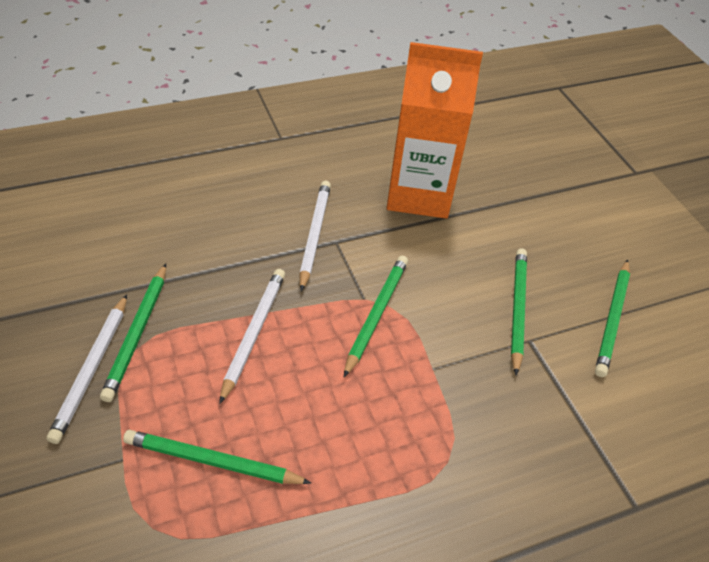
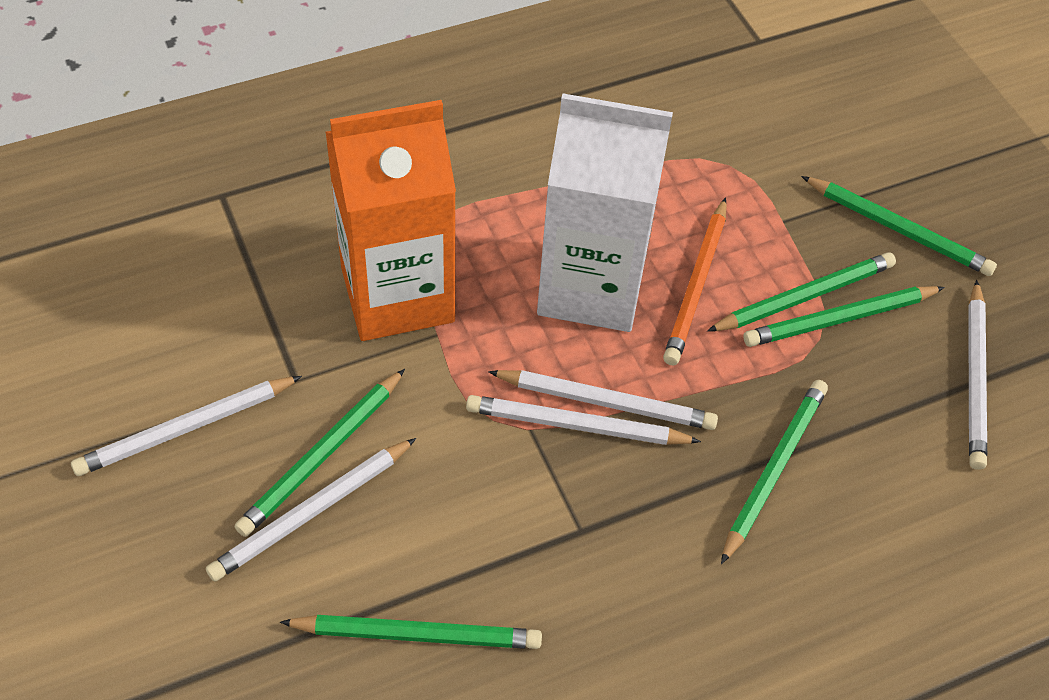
green pencil: [100,264,166,402] [123,430,311,484] [344,256,408,377] [511,249,527,376] [595,259,630,377] = 5 -> [235,369,405,537] [280,615,542,649] [707,252,896,332] [721,380,828,564] [743,286,945,347] [801,176,997,276] = 6
orange pencil: none = 0 -> [663,197,727,365] = 1
white carton: none = 0 -> [537,93,673,332] = 1
white pencil: [47,294,127,444] [219,269,285,404] [299,181,331,291] = 3 -> [71,376,302,476] [206,438,416,582] [466,395,701,445] [488,370,718,430] [968,280,987,470] = 5

